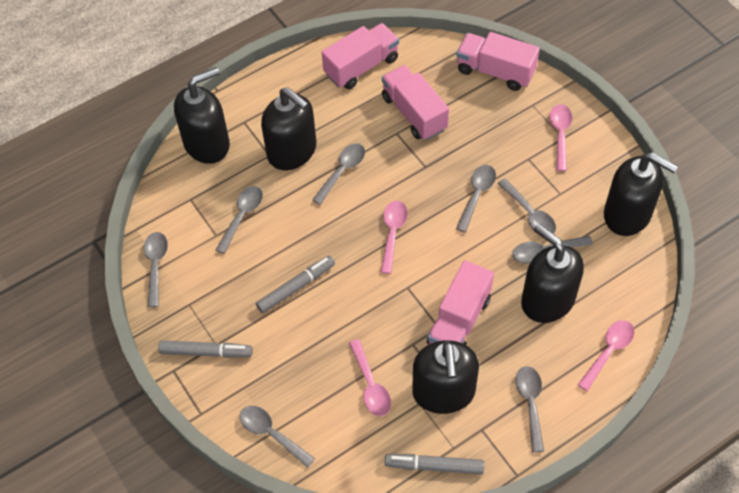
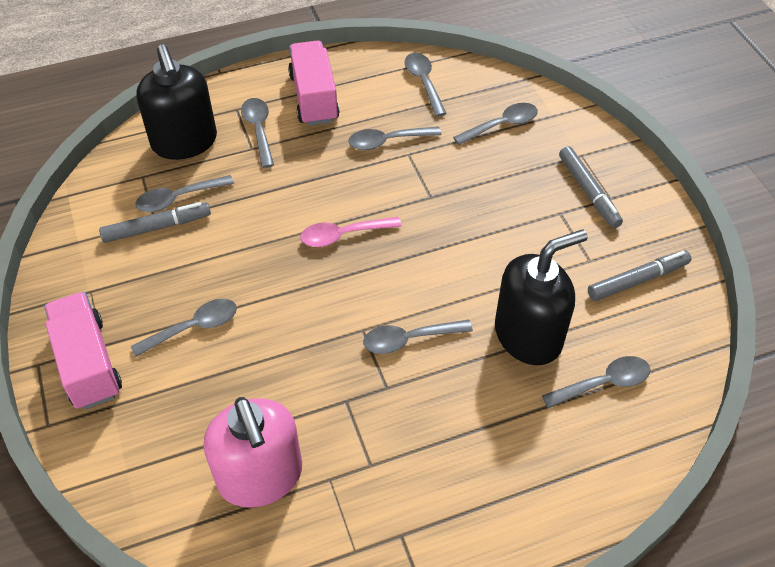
black soap dispenser: [174,67,230,164] [261,87,317,170] [412,340,479,414] [521,224,584,323] [604,152,678,236] = 5 -> [136,45,217,160] [495,229,588,365] = 2
pink soap dispenser: none = 0 -> [203,397,302,508] = 1
pink spoon: [349,339,391,416] [381,201,408,274] [549,104,573,171] [578,320,634,391] = 4 -> [300,217,402,247] = 1
pink truck: [322,23,399,89] [382,65,449,140] [427,260,494,345] [456,32,540,91] = 4 -> [44,292,122,409] [288,40,340,126] = 2

